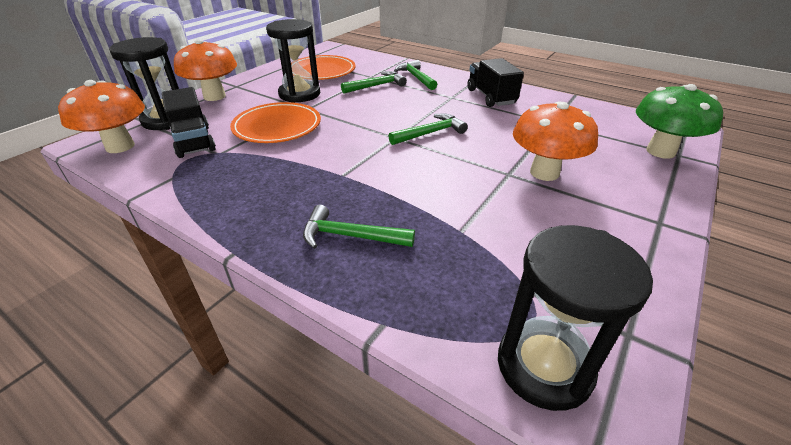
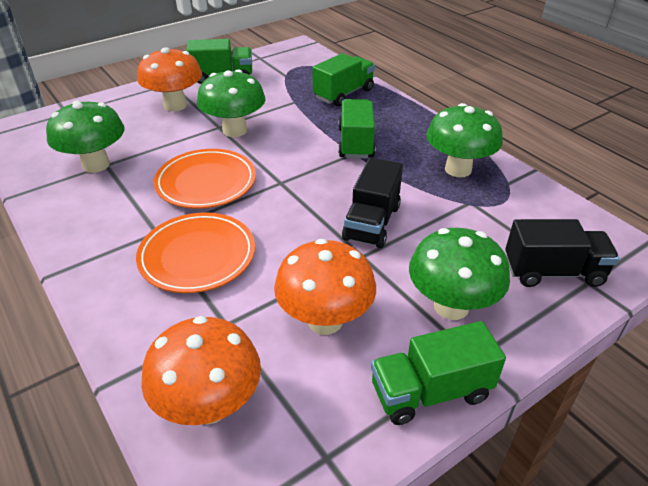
black hourglass: [109,37,179,130] [266,19,320,103] [498,225,653,411] = 3 -> none = 0
green hammer: [303,205,415,249] [341,71,407,93] [388,113,468,145] [394,60,437,90] = 4 -> none = 0
green mushroom: [636,84,723,159] = 1 -> [46,100,124,173] [197,70,266,137] [409,228,510,320] [427,103,503,177] = 4
green truck: none = 0 -> [186,39,252,84] [312,53,375,106] [338,99,375,159] [371,321,506,425] = 4

